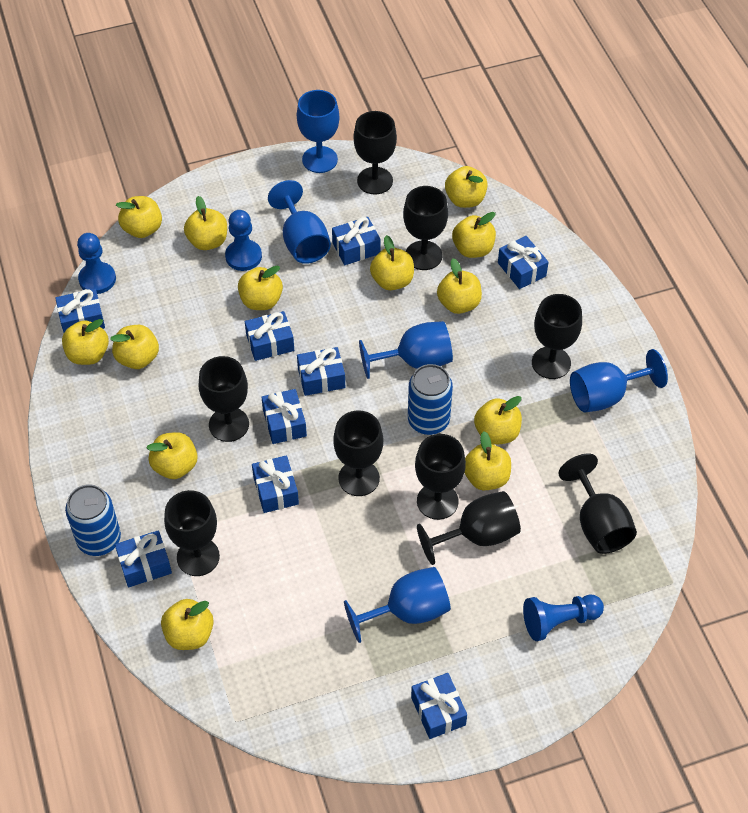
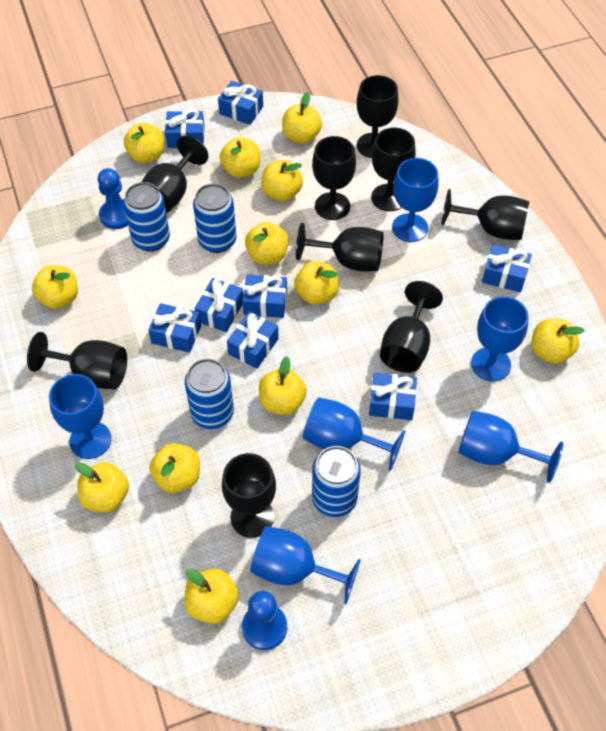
blue can: [65,484,121,556] [408,364,453,435] = 2 -> [123,182,170,252] [185,359,234,429] [193,183,236,253] [312,446,361,517] = 4
blue gift: [55,289,105,332] [115,530,172,587] [245,311,294,361] [252,455,299,513] [261,389,307,444] [297,347,345,396] [332,217,381,265] [411,673,467,739] [498,236,548,289] = 9 -> [148,303,201,353] [165,109,205,148] [195,278,243,332] [218,81,263,125] [227,312,279,369] [242,274,287,318] [369,373,417,420] [482,244,532,293] = 8
blue goblet: [268,180,331,264] [297,90,339,173] [344,567,451,643] [359,321,453,379] [570,349,668,413] = 5 -> [49,374,112,459] [250,526,361,604] [303,397,405,471] [392,158,439,242] [458,411,563,483] [471,296,529,381] = 6
blue pawn: [77,233,116,294] [225,210,262,271] [523,594,604,641] = 3 -> [98,168,128,229] [242,591,287,650] = 2
yellow apple: [62,319,109,365] [110,325,159,369] [116,196,162,238] [147,432,198,479] [161,599,214,650] [184,196,227,250] [238,265,283,310] [370,235,414,290] [437,258,482,314] [445,166,488,208] [452,212,496,258] [464,431,511,490] [474,396,522,445] = 13 -> [32,265,78,309] [75,462,129,512] [124,123,165,163] [149,443,200,493] [185,568,239,624] [220,137,260,178] [245,222,289,264] [259,356,307,415] [261,160,303,201] [282,92,322,144] [294,261,339,305] [531,319,585,364] = 12

